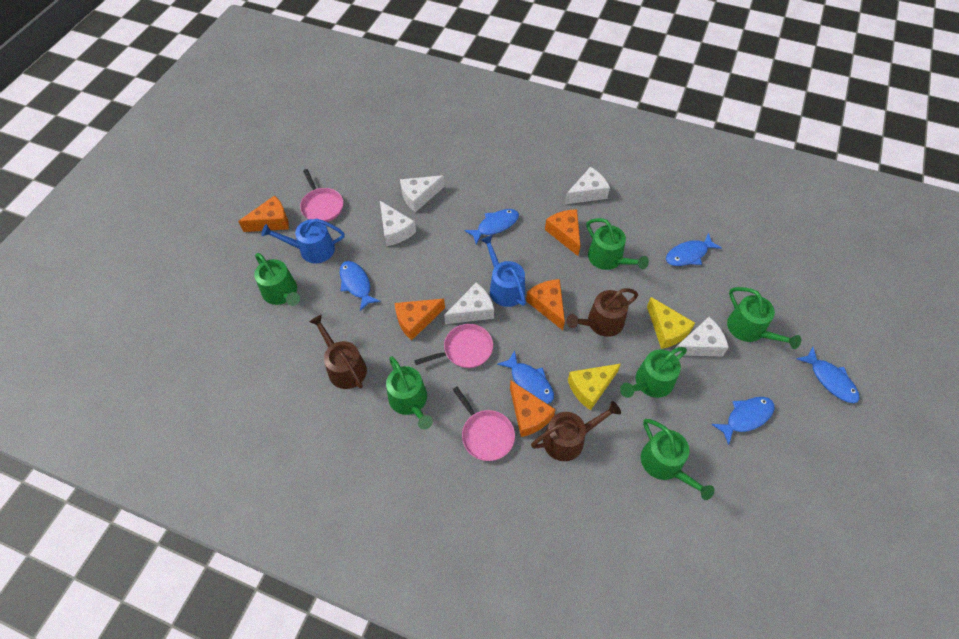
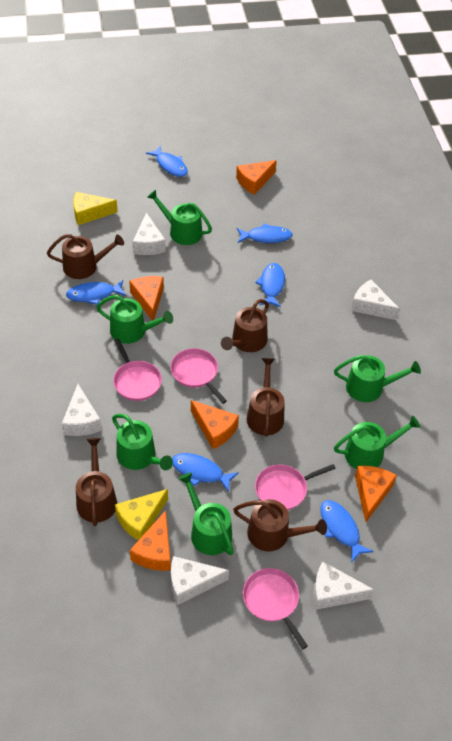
blue watering can: [261,219,345,263] [481,235,526,307] = 2 -> none = 0
brown watering can: [309,315,367,389] [531,401,621,461] [566,288,638,337] = 3 -> [47,234,124,279] [76,438,117,526] [221,299,269,352] [233,499,327,551] [247,358,284,437] = 5
pink pan: [300,169,343,222] [414,324,493,368] [453,387,515,461] = 3 -> [113,338,162,401] [170,348,227,404] [243,568,308,649] [255,464,336,510] = 4

